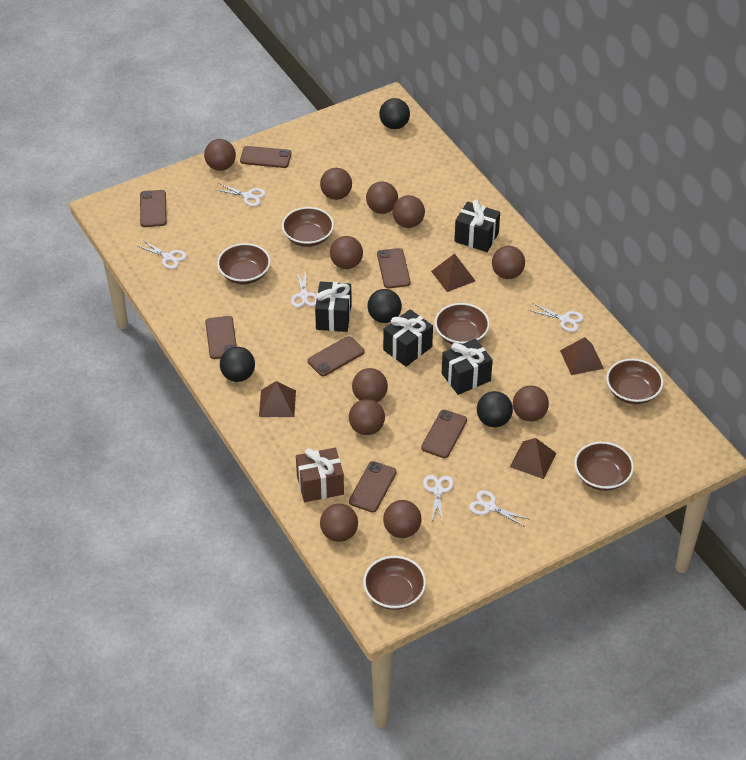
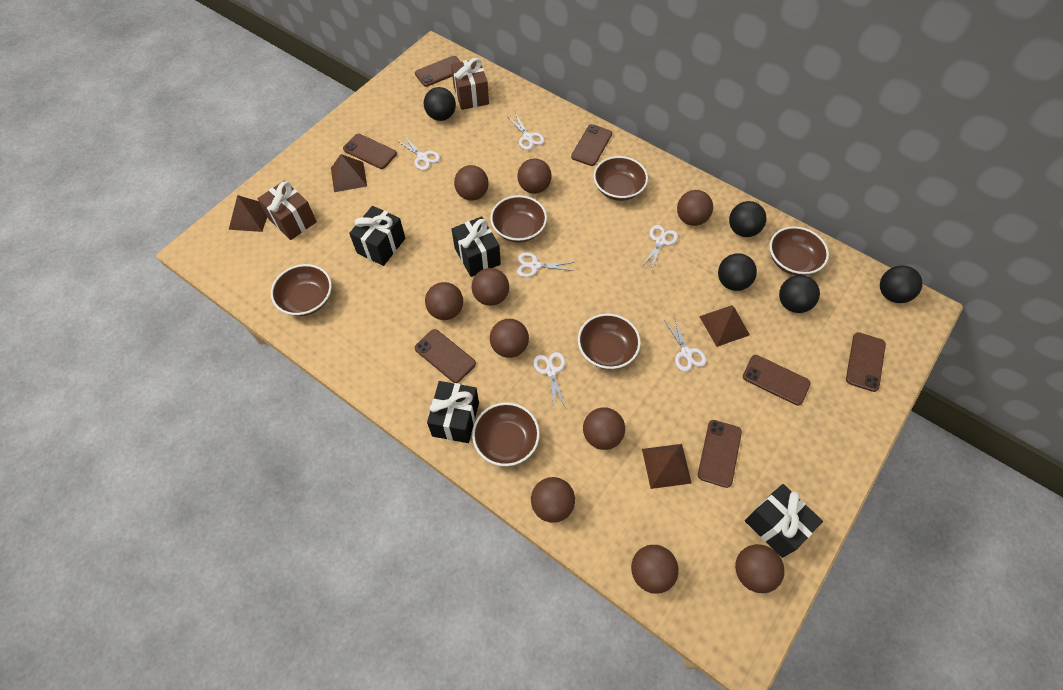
black ball: [220,347,255,382] [367,289,402,323] [379,98,410,129] [477,391,513,428] = 4 -> [424,87,456,121] [718,253,757,291] [729,201,766,237] [779,275,820,313] [880,266,923,303] = 5
brown ball: [204,139,236,171] [320,168,352,200] [320,504,358,542] [330,236,363,269] [349,399,385,435] [352,368,388,402] [366,181,398,214] [383,500,422,538] [393,195,425,228] [492,246,525,279] [513,385,549,422] = 11 -> [425,282,463,320] [454,165,489,201] [472,268,509,306] [490,319,529,358] [517,158,552,194] [531,477,575,523] [583,408,625,450] [631,545,679,594] [677,190,713,226] [735,544,785,593] = 10
brown gift: [296,448,344,502] = 1 -> [257,180,317,240] [451,58,489,110] = 2

